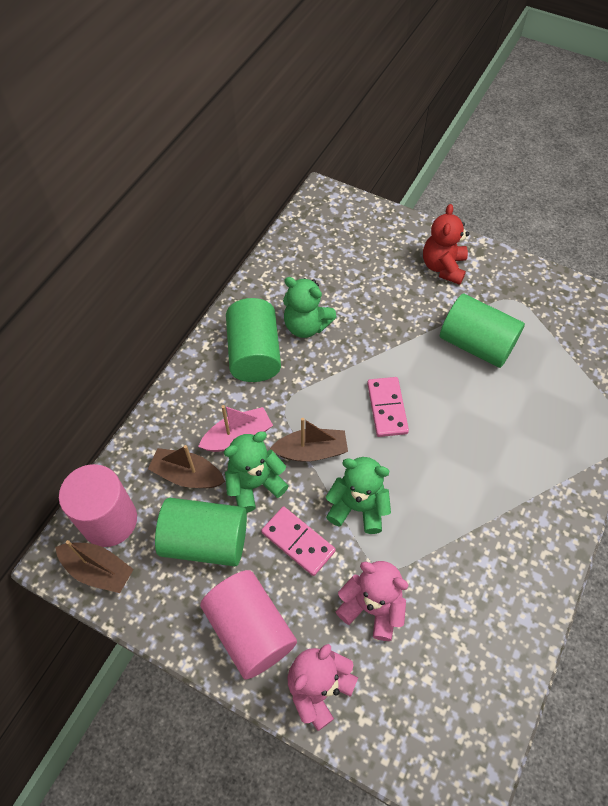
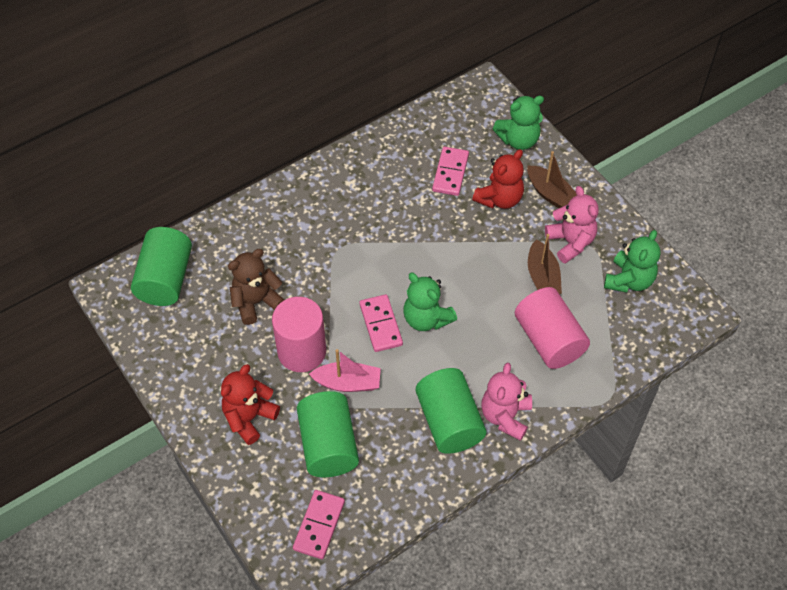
brown boat: [55,540,134,593] [148,445,225,488] [270,418,348,462] = 3 -> [527,151,577,208] [528,234,562,294] = 2
brown teddy bear: none = 0 -> [228,249,284,325] = 1
pink domino: [261,506,336,576] [367,377,409,437] = 2 -> [293,490,345,559] [360,294,403,352] [432,147,469,196] = 3
red teddy bear: [423,204,470,285] = 1 -> [221,364,280,445] [472,149,524,209] = 2

